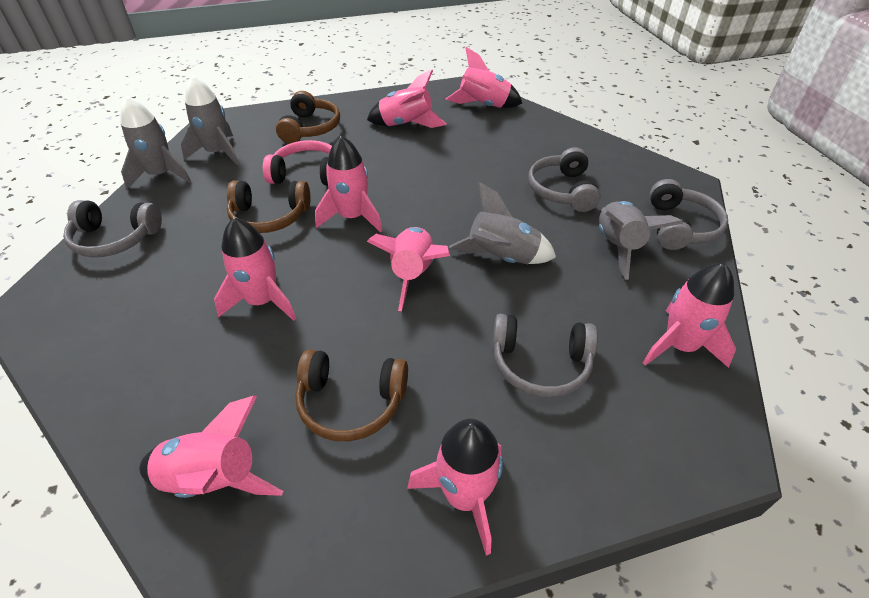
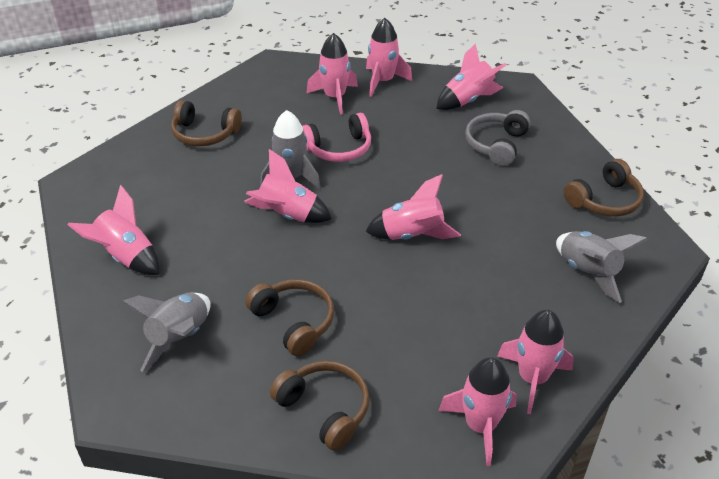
brown headphones: [227,181,310,233] [276,91,340,143] [295,349,408,441] = 3 -> [171,100,242,146] [245,279,334,356] [270,361,369,451] [564,159,644,217] = 4
grey headphones: [63,200,162,257] [492,314,598,397] [528,147,601,212] [650,179,728,250] = 4 -> [465,110,531,166] = 1
grey rocket: [120,96,191,189] [181,75,239,165] [449,182,556,264] [599,201,683,280] = 4 -> [121,292,211,372] [260,110,321,189] [556,231,648,303] = 3

